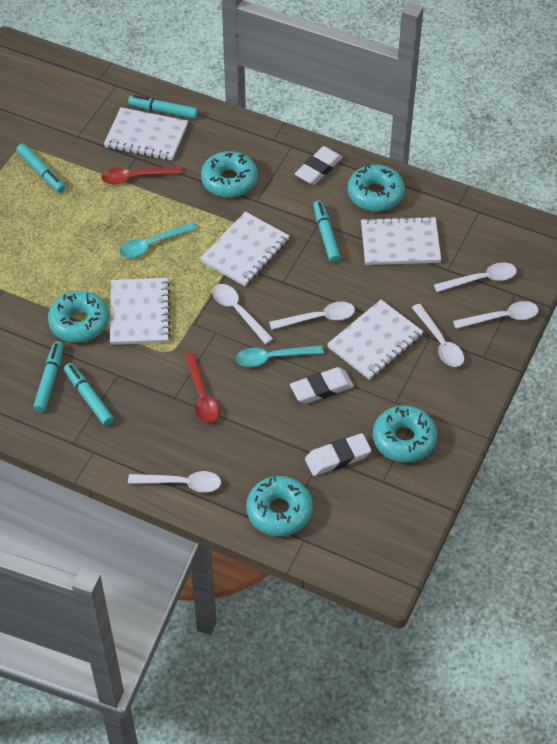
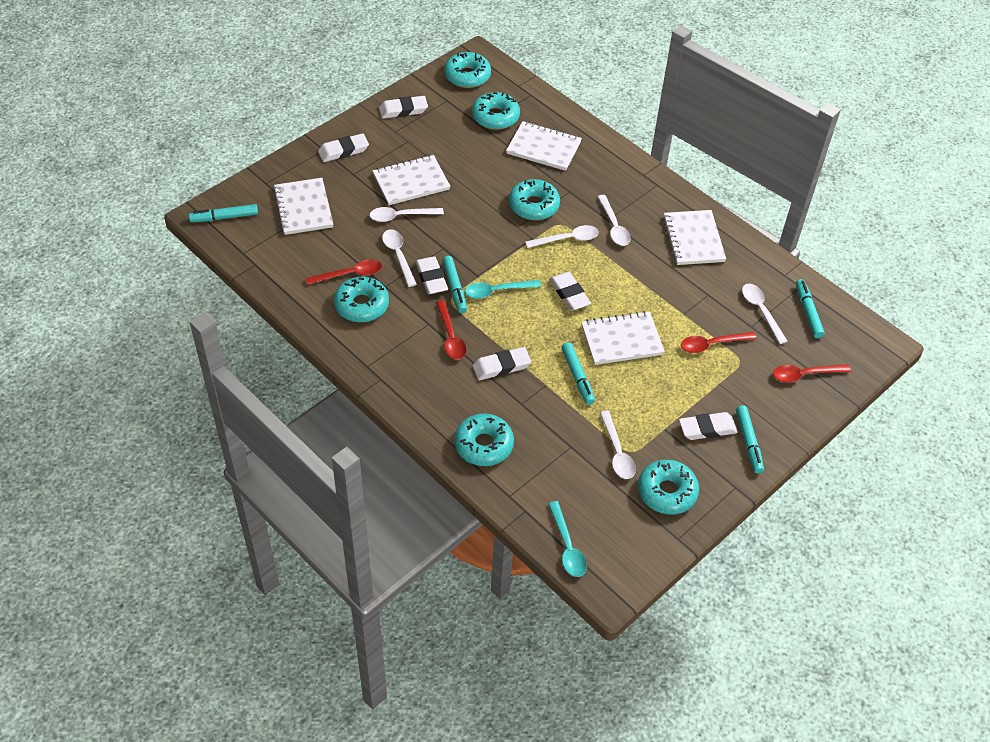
red spoon: [101,166,182,184] [184,353,219,423] = 2 -> [305,259,382,285] [436,300,466,360] [681,332,757,353] [773,364,851,382] = 4
turquoise donut: [48,291,109,343] [201,151,258,198] [246,476,313,536] [348,164,405,212] [373,405,437,463] = 5 -> [334,277,389,322] [444,52,491,88] [454,413,514,466] [472,92,520,130] [509,179,560,220] [638,460,699,514] = 6
white eraser: [290,367,354,404] [295,146,343,185] [305,433,372,476] = 3 -> [318,133,369,162] [379,96,428,119] [415,256,448,294] [473,347,531,380] [549,272,591,311] [679,412,738,440] = 6

